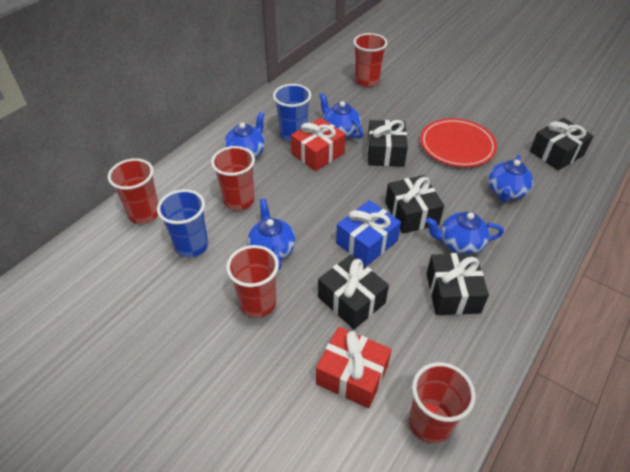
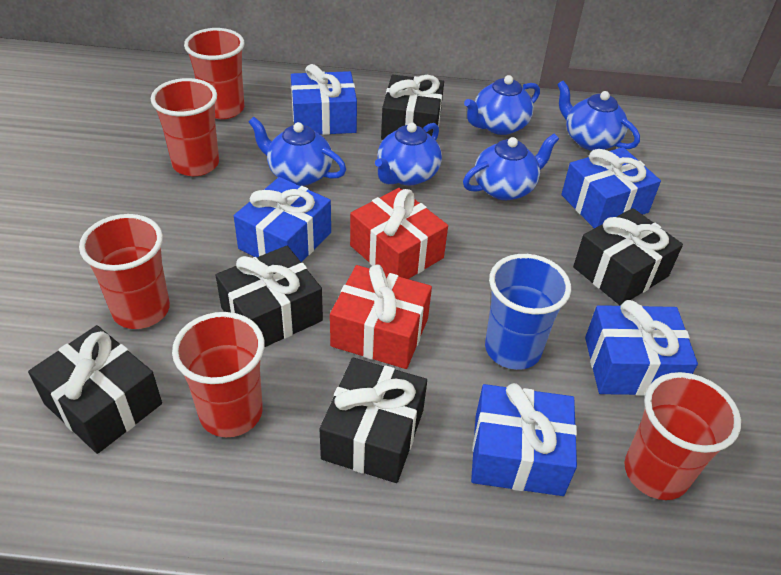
blue cup: [157,189,208,258] [273,84,311,142] = 2 -> [485,254,571,370] = 1
blue gift: [336,200,401,266] = 1 -> [234,177,331,262] [291,64,357,135] [471,383,577,496] [561,147,661,228] [585,300,698,396] = 5
red plate: [420,118,497,167] = 1 -> none = 0

